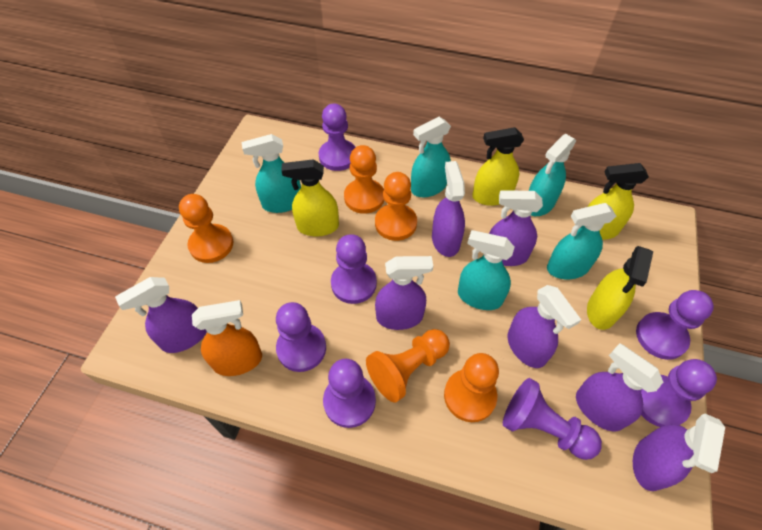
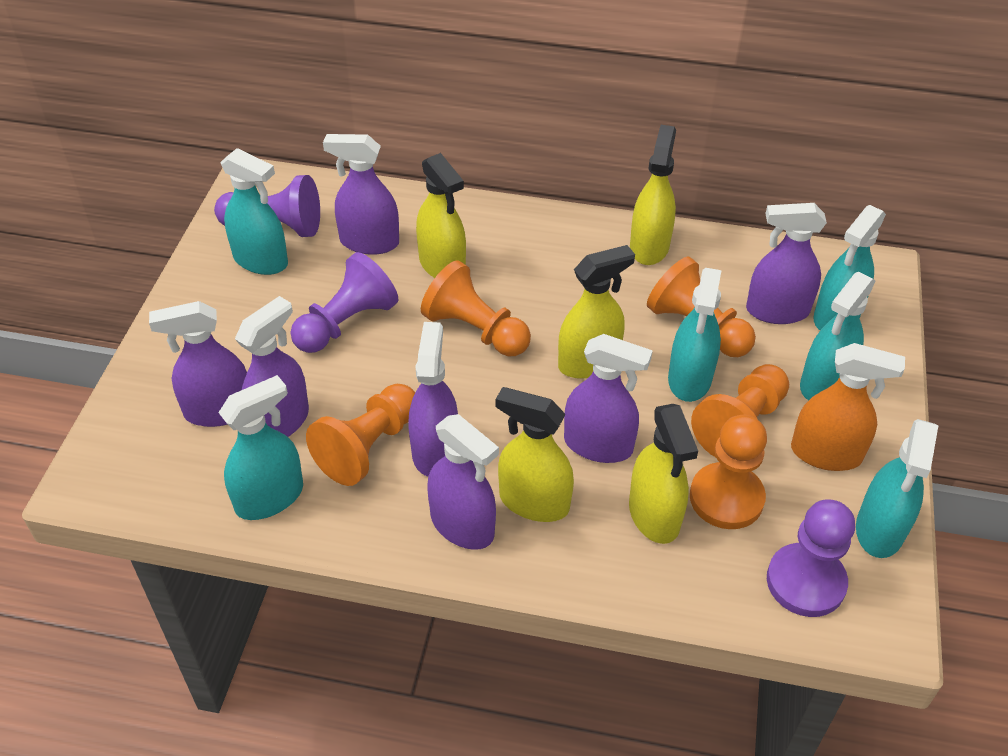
purple pawn: [276,302,326,372] [318,103,356,171] [323,359,376,428] [331,234,377,304] [503,378,602,460] [636,290,714,360] [641,359,717,427] = 7 -> [214,175,320,237] [291,252,398,353] [767,499,855,617] = 3
turquoise spray bottle: [241,134,301,213] [411,117,451,197] [458,230,514,310] [529,134,576,216] [547,203,616,279] = 5 -> [218,375,303,520] [220,148,288,275] [668,268,722,402] [800,272,875,400] [813,205,886,330] [856,419,938,558] = 6
yellow spray bottle: [281,159,339,236] [472,127,524,206] [587,163,649,240] [587,246,653,330] = 4 -> [416,153,466,278] [495,387,574,522] [558,245,635,379] [629,404,698,544] [630,125,676,265] = 5

